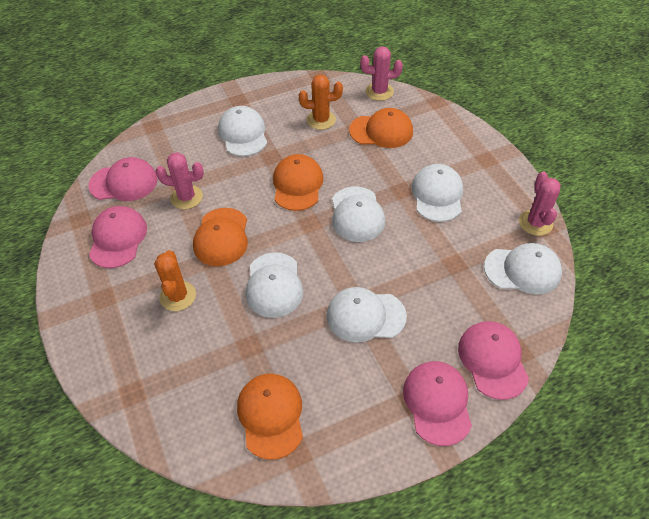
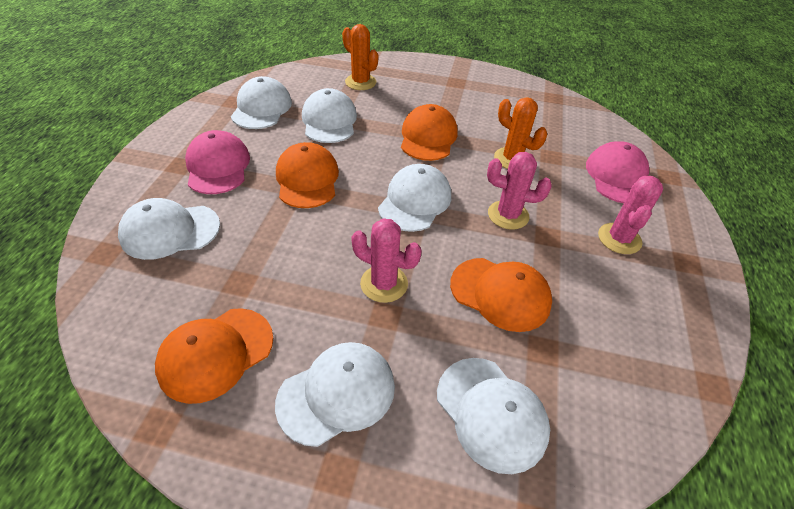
pink cap: [88,157,158,201] [89,206,147,268] [403,361,472,446] [458,321,529,400] = 4 -> [185,130,250,194] [586,141,649,203] = 2

